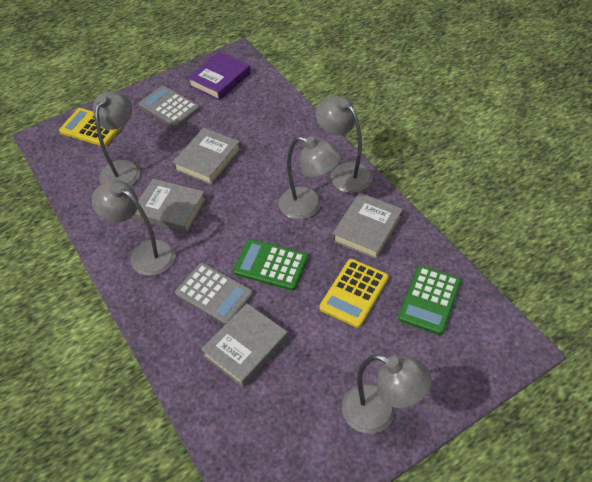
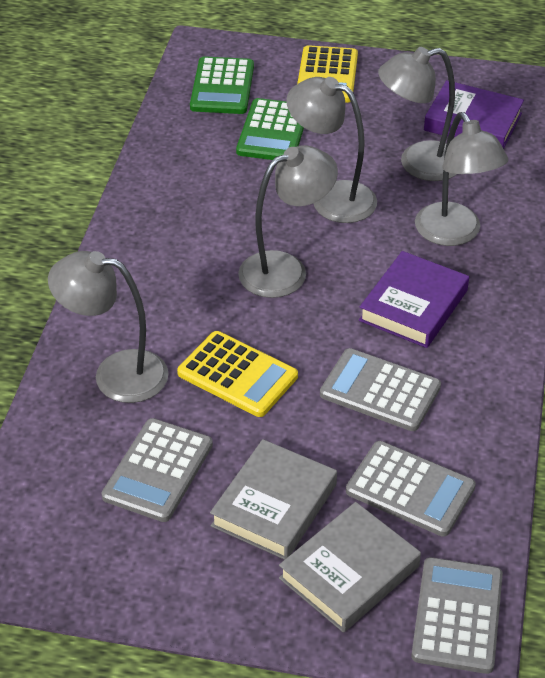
grey book: [133,179,206,234] [173,128,241,185] [201,303,288,387] [332,193,403,259] = 4 -> [210,439,337,560] [279,502,421,633] = 2
grey calculator: [138,85,200,128] [175,263,253,325] = 2 -> [102,418,213,522] [320,348,441,431] [346,441,476,537] [411,557,503,674] = 4
purple book: [188,52,250,100] = 1 -> [359,251,469,348] [424,80,524,149] = 2

